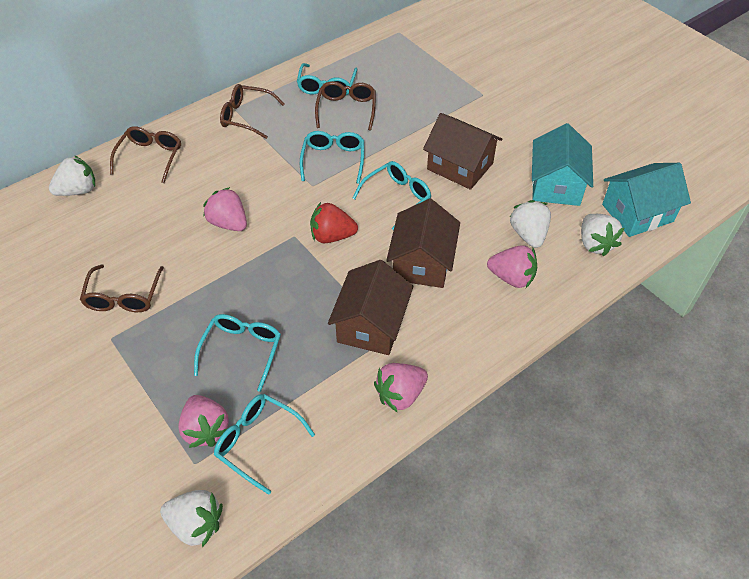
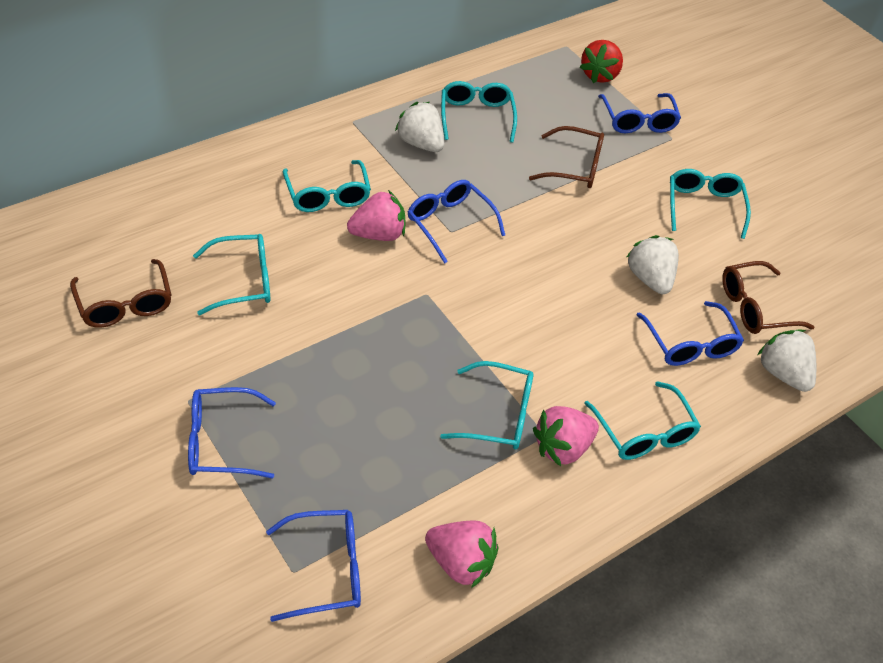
blue glasses: none = 0 -> [188,387,276,478] [266,510,361,622] [408,180,505,264] [598,93,681,133] [636,301,744,366] = 5
brown glasses: [80,264,164,312] [110,126,181,183] [220,84,285,139] [315,81,376,131] = 4 -> [70,259,171,328] [529,126,604,188] [722,261,814,334] = 3
brown house: [328,260,414,355] [386,198,460,288] [423,113,502,190] = 3 -> none = 0
pink strawberry: [178,395,229,448] [203,187,247,231] [374,363,428,413] [487,245,537,288] = 4 -> [347,190,406,241] [425,520,499,588] [533,406,599,466] = 3
turquoise glasses: [194,314,281,392] [214,394,315,495] [297,63,357,96] [300,131,364,184] [353,161,431,230] = 5 -> [193,234,270,315] [283,160,371,212] [440,361,533,450] [441,81,517,143] [584,381,701,460] [670,169,751,239] = 6
turquoise house: [532,123,593,206] [602,163,691,237] = 2 -> none = 0
white strawberry: [49,155,95,196] [160,490,223,547] [510,200,551,248] [581,214,624,256] = 4 -> [395,102,445,152] [627,235,679,294] [758,330,816,392] = 3

